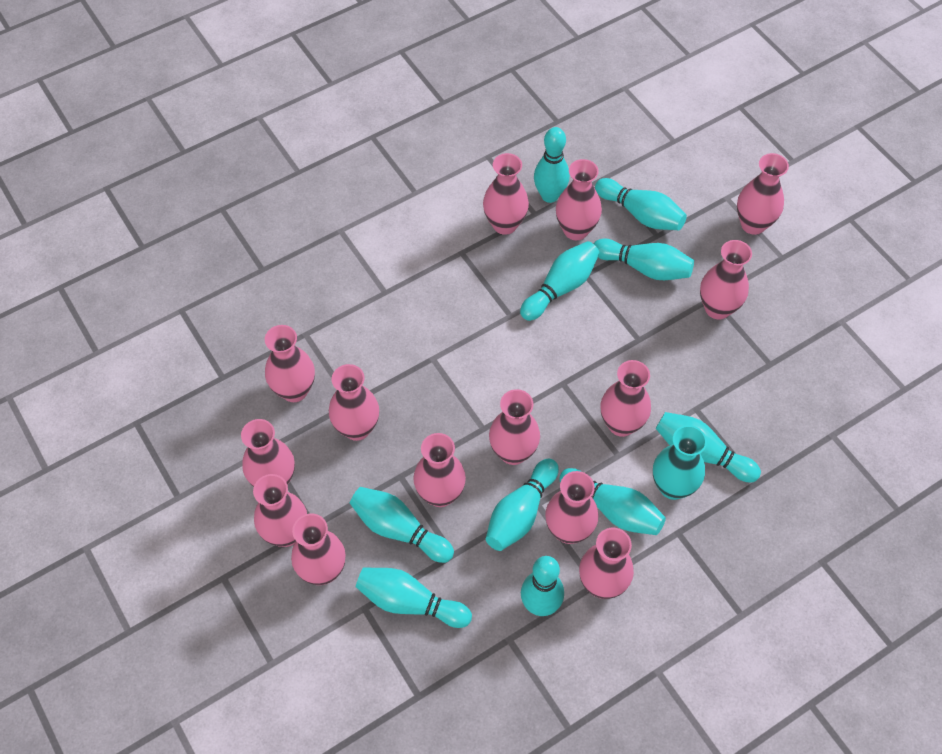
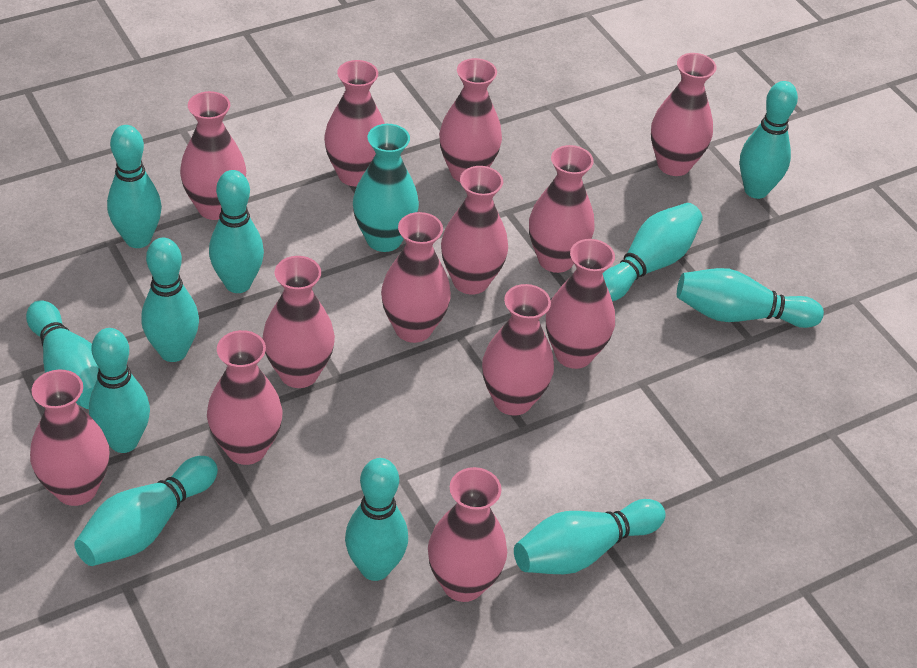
pink vase: [241,419,295,487] [253,474,307,547] [265,325,315,402] [291,514,346,585] [329,364,379,441] [413,433,466,507] [483,153,529,235] [489,389,540,465] [545,471,598,544] [556,159,602,240] [579,528,634,599] [601,360,651,437] [700,240,752,320] [737,153,789,235] = 14 -> [30,369,109,506] [180,91,246,220] [207,330,283,465] [262,256,335,388] [324,60,385,186] [381,212,451,343] [428,467,507,602] [439,58,502,182] [441,166,508,295] [482,284,554,416] [529,145,595,273] [546,239,615,369] [651,53,717,176] = 13
turquoise bowling pin: [350,487,454,563] [356,567,472,628] [486,458,559,551] [520,241,600,321] [521,556,564,616] [534,127,570,203] [559,468,666,535] [594,238,694,280] [595,178,687,230] [656,412,761,482] = 10 -> [26,301,99,409] [74,456,218,566] [89,328,150,453] [107,125,162,248] [141,238,199,362] [209,170,264,293] [345,458,408,581] [514,499,665,574] [603,203,703,301] [677,268,824,328] [740,81,798,199] = 11

